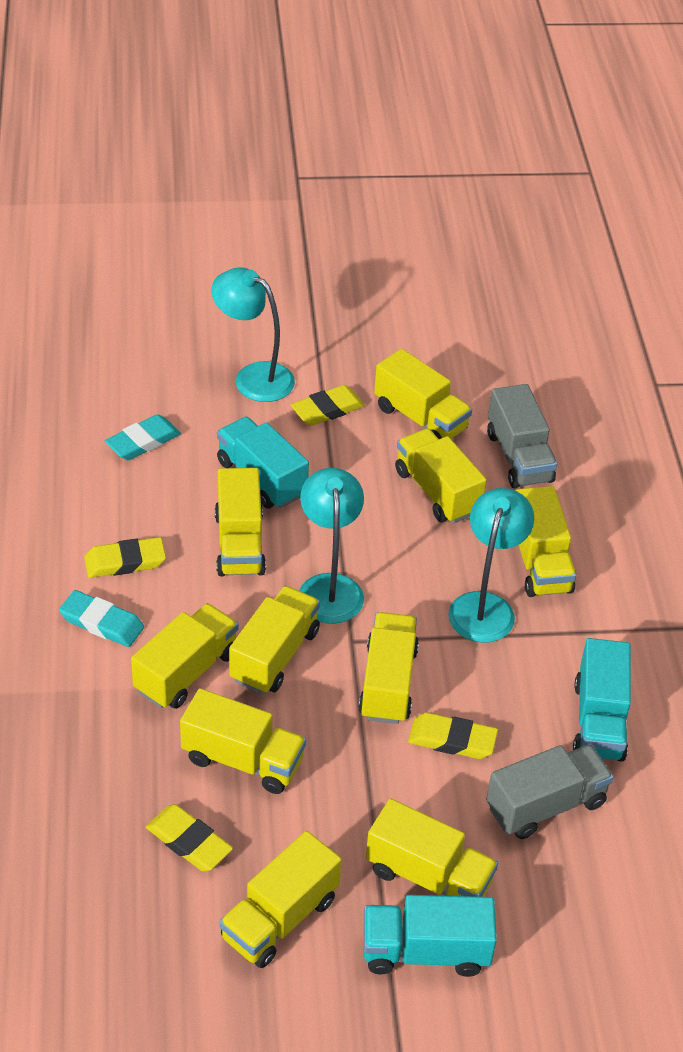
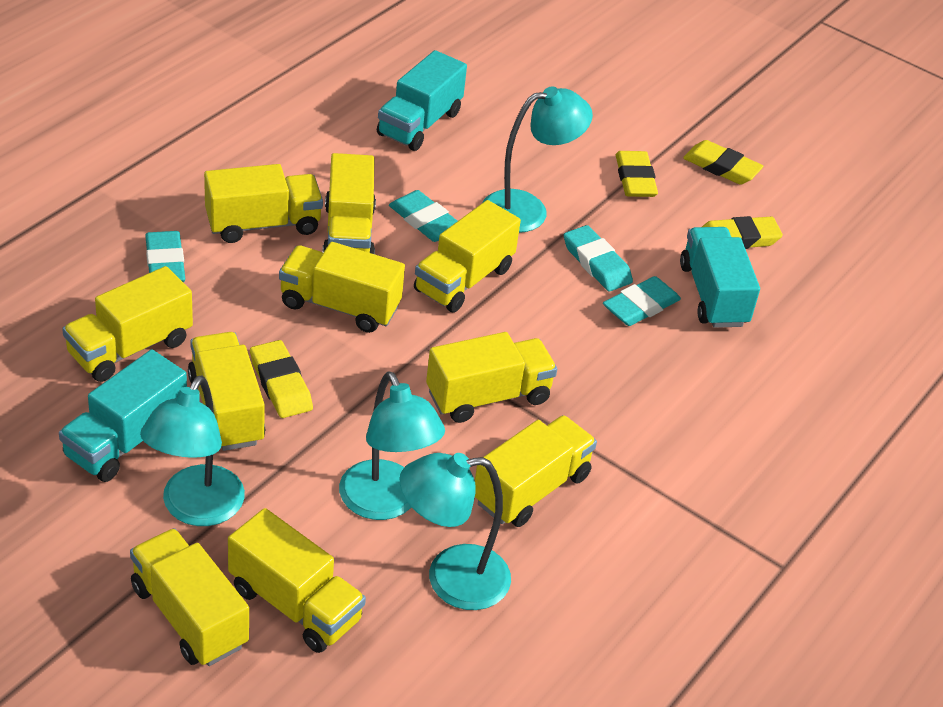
grey truck: [486,744,614,839] [487,384,557,489] = 2 -> none = 0
turquoise eraser: [59,590,144,647] [105,414,181,460] = 2 -> [146,231,185,282] [389,190,457,242] [564,225,633,292] [603,276,681,326] = 4
turquoise lamp: [211,267,295,402] [299,468,364,624] [448,488,534,643] = 3 -> [140,376,245,526] [339,372,445,520] [400,453,511,610] [482,86,593,233] = 4

